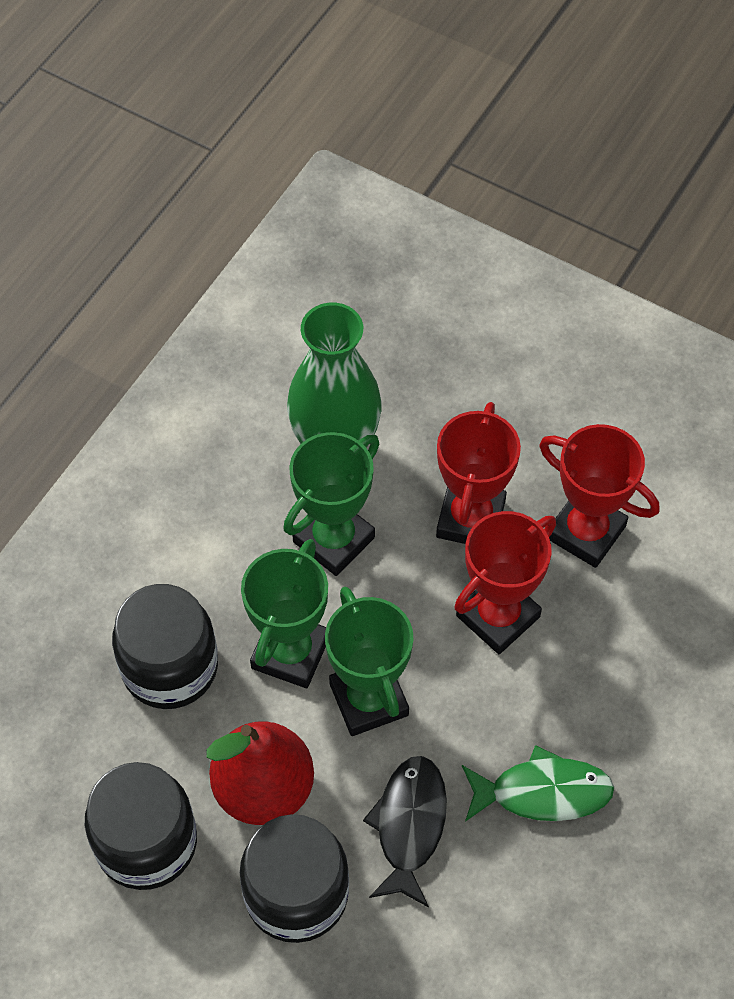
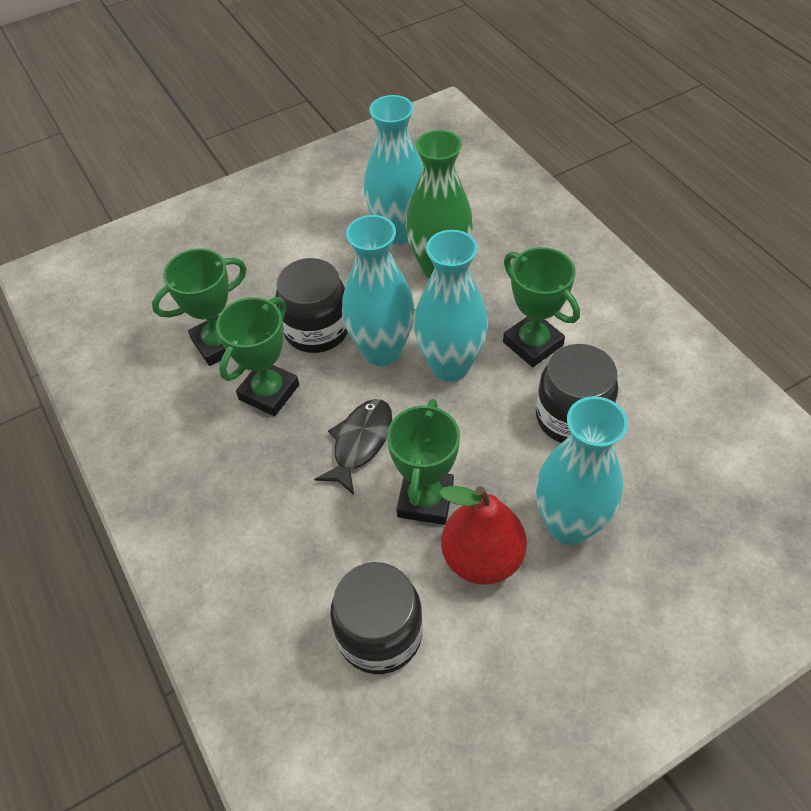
green fish: [462,745,614,822] = 1 -> none = 0
green trophy: [241,539,328,688] [283,432,379,576] [325,587,413,736] = 3 -> [152,248,247,366] [216,297,299,416] [387,399,460,525] [503,247,580,367] = 4
red trophy: [436,402,521,544] [454,511,556,654] [539,424,659,568] = 3 -> none = 0
turquoise vase: none = 0 -> [342,215,415,366] [364,95,423,245] [414,230,488,382] [536,396,628,545] = 4

